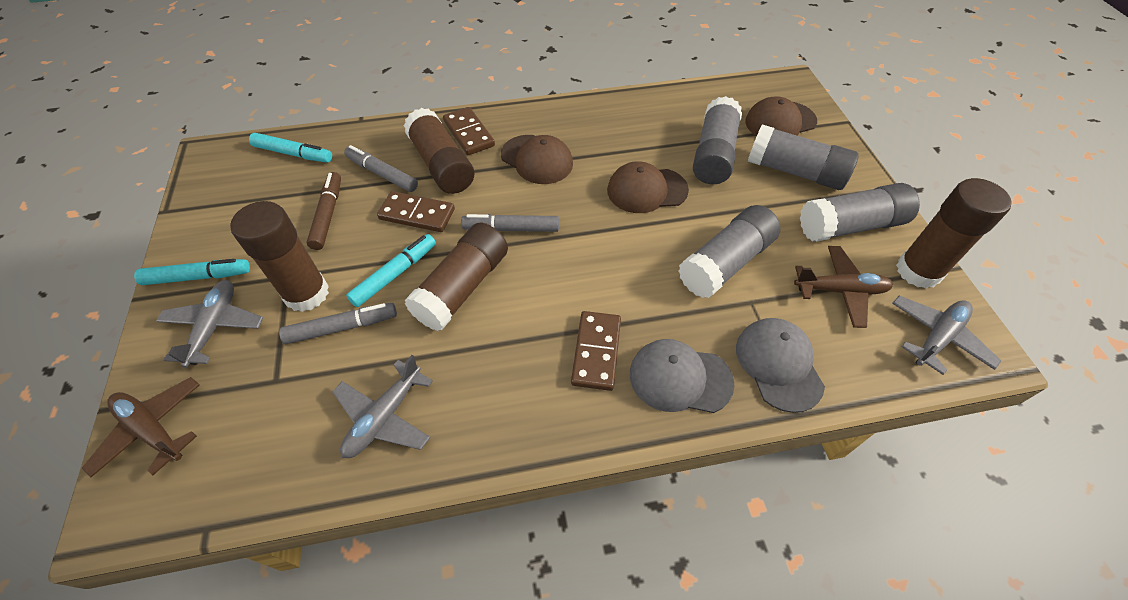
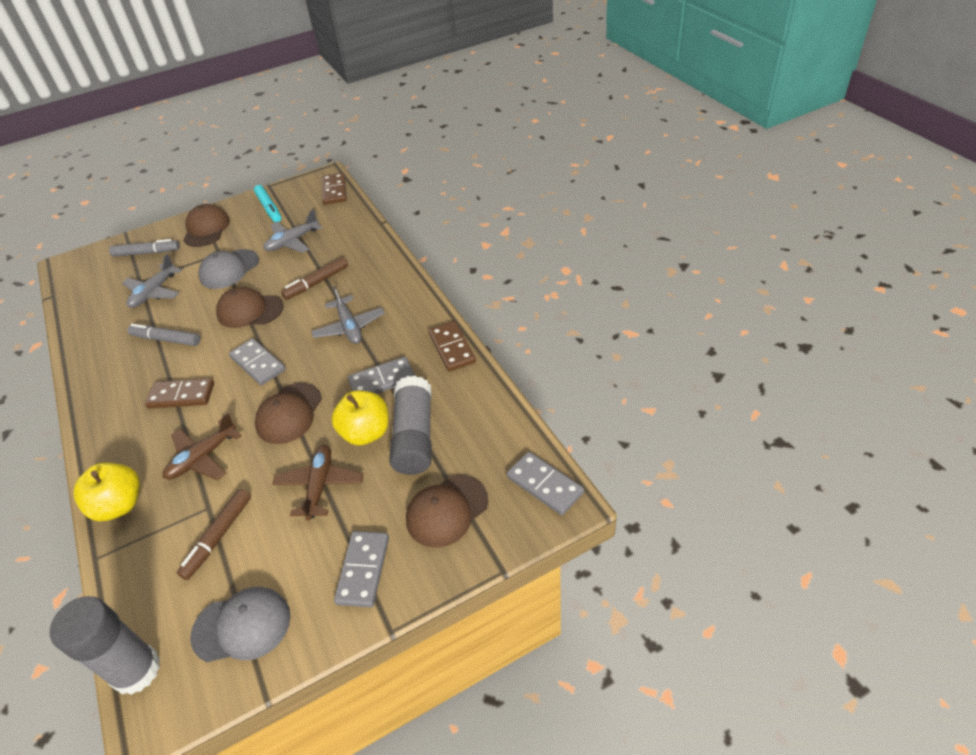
brown cap: [501,135,573,184] [607,161,689,213] [745,97,817,136] = 3 -> [183,204,230,247] [216,287,284,328] [255,383,322,444] [406,475,488,548] = 4
brown glue stick: [230,201,329,312] [404,108,475,194] [405,223,508,331] [896,178,1012,289] = 4 -> none = 0
brown marker: [306,172,341,250] = 1 -> [177,489,251,580] [281,257,348,300] = 2
grey domino: none = 0 -> [229,338,285,385] [334,531,389,607] [348,357,415,394] [507,452,584,515] = 4
grey glue stick: [678,205,781,298] [693,96,742,184] [748,125,859,190] [800,183,920,242] = 4 -> [50,596,160,695] [389,376,432,475] = 2
grey marker: [279,303,397,344] [344,145,418,192] [461,214,559,232] = 3 -> [109,239,180,257] [127,324,200,346] = 2
turquoise marker: [134,259,250,285] [249,133,332,162] [346,234,436,307] = 3 -> [254,185,282,222] = 1
yellow apple: none = 0 -> [73,463,140,521] [331,391,389,446] = 2

